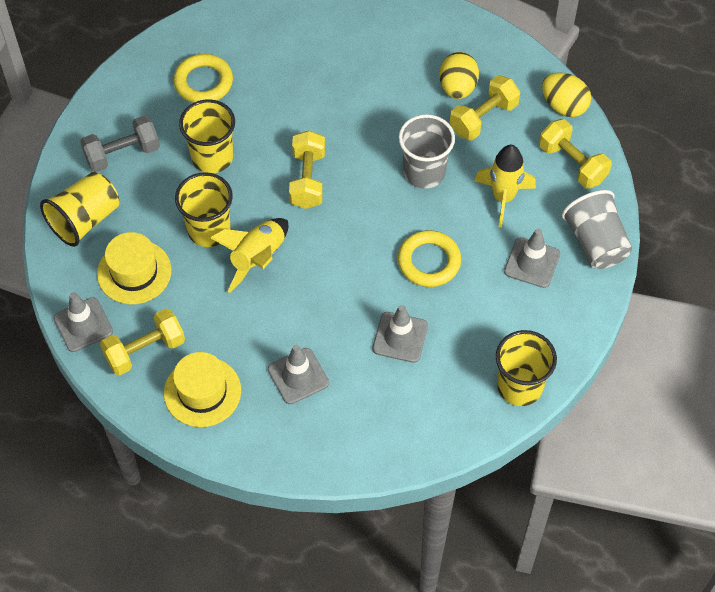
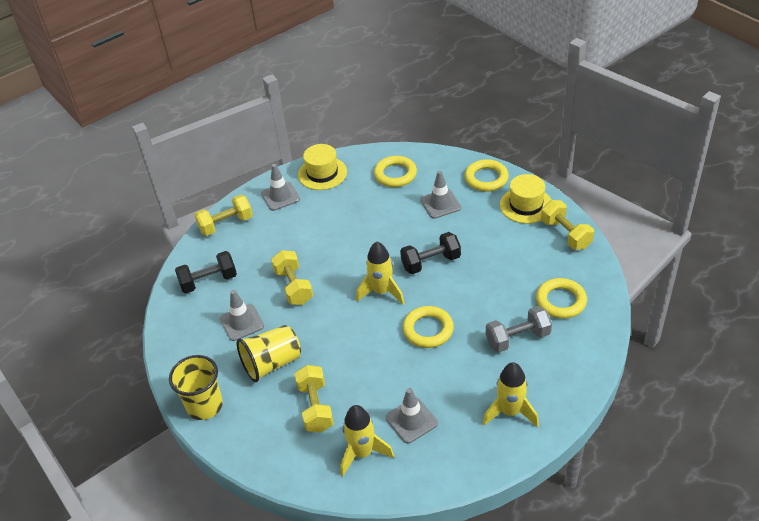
black dumbbell: none = 0 -> [175,251,237,293] [400,232,461,274] = 2
grey cup: [399,114,455,189] [562,190,632,269] = 2 -> none = 0
yellow cup: [40,172,119,247] [175,172,233,247] [179,99,235,173] [496,330,557,406] = 4 -> [169,355,223,420] [237,325,301,382] = 2
yellow egg: [439,52,479,99] [542,72,591,117] = 2 -> none = 0
yellow ring: [174,54,233,103] [398,230,461,287] = 2 -> [374,156,417,187] [403,306,454,348] [465,159,509,192] [536,278,587,319] = 4
yellow rocket: [210,218,289,293] [475,145,536,228] = 2 -> [340,405,394,477] [356,242,404,305] [483,362,539,427] = 3

